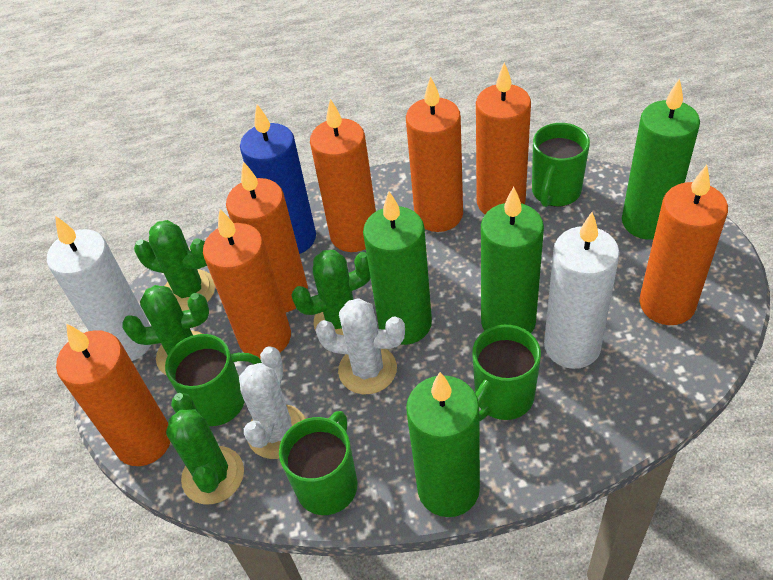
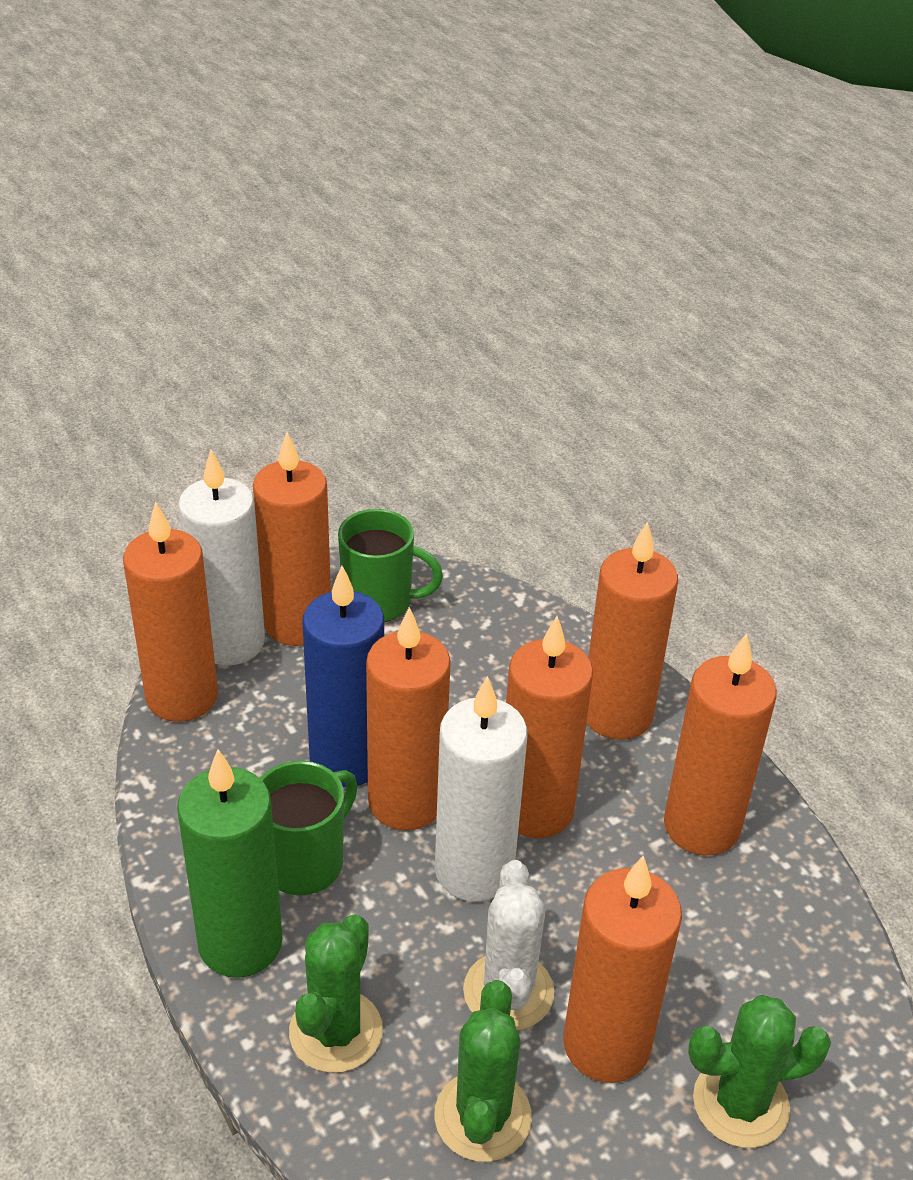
green cactus: [122,285,209,375] [134,220,215,311] [166,393,244,504] [291,250,371,335] = 4 -> [289,914,383,1073] [434,980,532,1162] [688,995,831,1148] = 3
green candle: [363,191,432,345] [406,372,480,517] [481,187,544,333] [622,78,700,240] = 4 -> [177,749,282,978] = 1
green mug: [165,334,262,426] [279,411,357,515] [472,325,541,421] [532,123,590,207] = 4 -> [260,761,358,895] [338,509,443,622] = 2
white cactus: [239,346,306,459] [316,298,405,394] = 2 -> [463,860,554,1030] = 1

